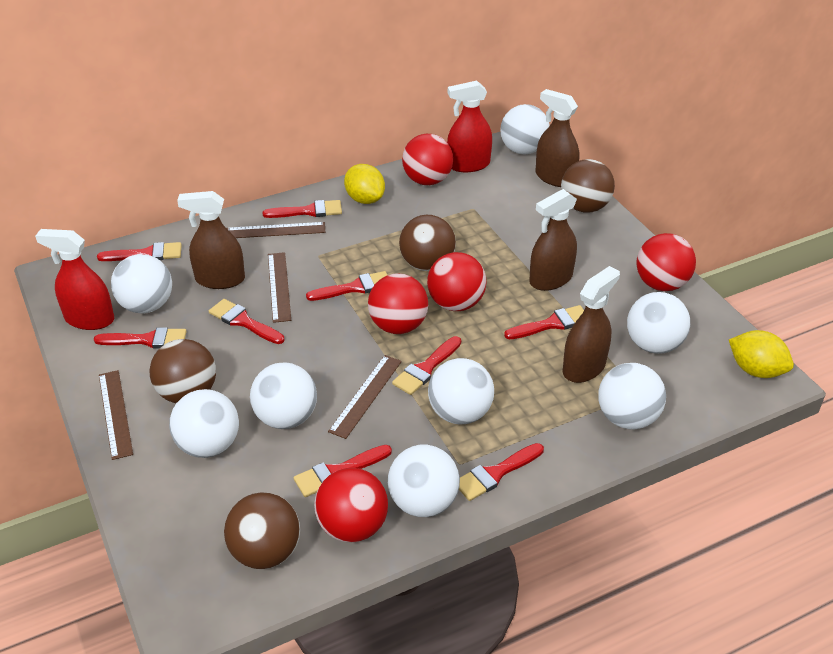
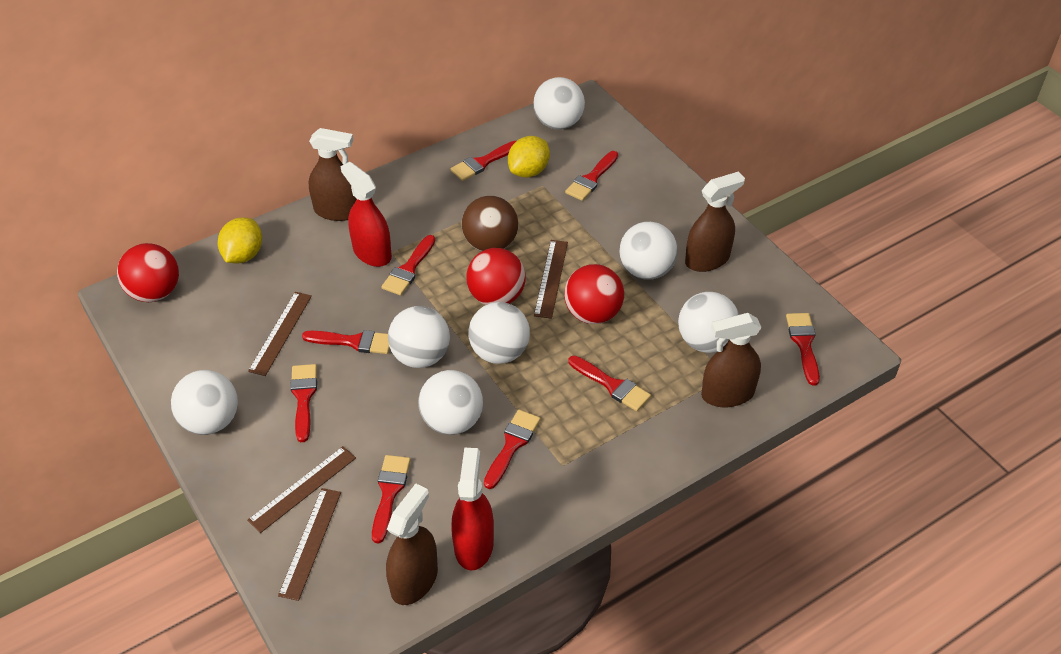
brown ball: [150,339,216,403] [224,493,300,569] [399,215,456,271] [561,159,615,213] = 4 -> [462,196,518,251] = 1
red ball: [314,468,388,543] [368,274,428,334] [402,134,453,185] [427,252,487,311] [636,233,696,291] = 5 -> [117,243,179,302] [467,248,526,305] [564,264,624,324] = 3
white ball: [111,254,172,313] [169,389,239,458] [250,362,317,429] [388,445,460,517] [428,358,494,425] [500,104,550,155] [598,363,666,429] [627,292,690,354] = 8 -> [171,370,238,435] [388,306,450,368] [418,370,483,435] [468,302,530,364] [533,77,585,129] [619,222,678,279] [678,292,739,353] = 7

